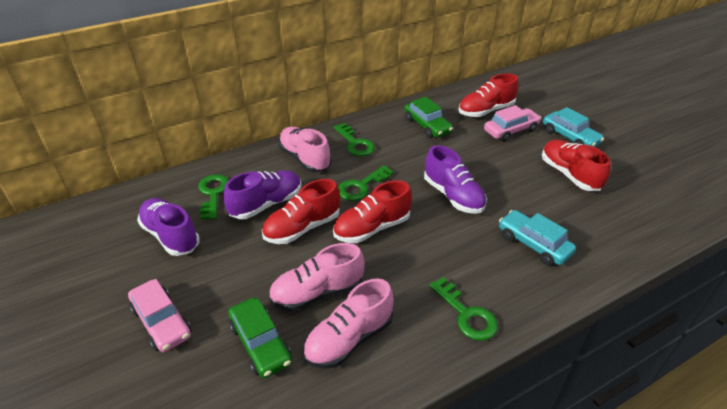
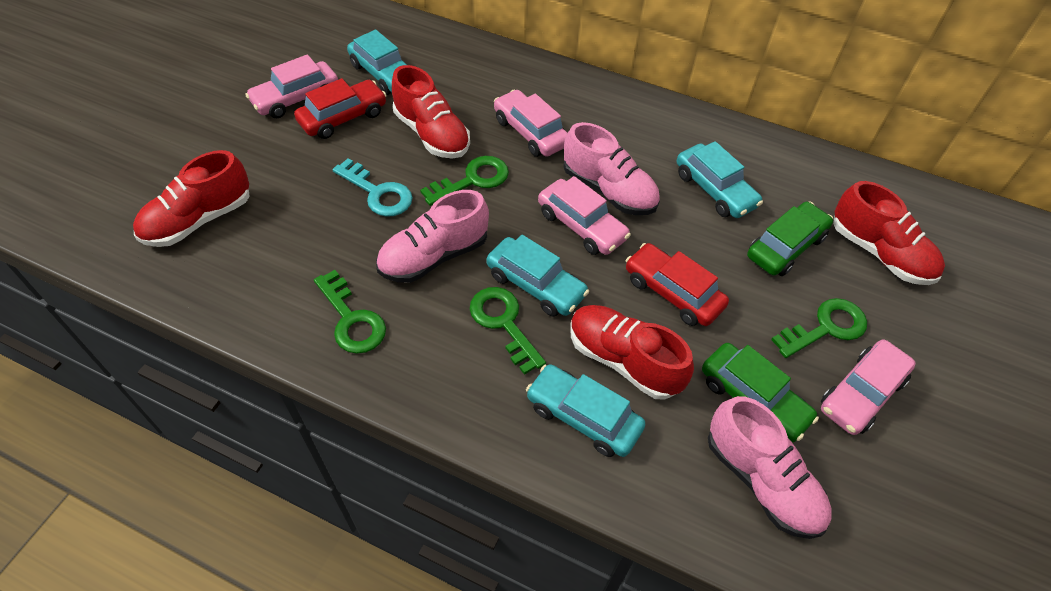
pink car: [128,279,191,352] [484,105,541,142] = 2 -> [245,54,338,118] [494,90,567,157] [538,176,631,255] [821,339,916,435] = 4
purple shoe: [137,198,200,256] [223,170,301,219] [424,145,487,214] = 3 -> none = 0
red car: none = 0 -> [294,78,387,139] [625,243,729,326] = 2
turquoise car: [499,210,576,266] [543,107,604,147] = 2 -> [347,29,407,95] [486,235,589,317] [526,364,645,457] [677,141,763,218] = 4
turquoise key: none = 0 -> [332,158,413,217] = 1

